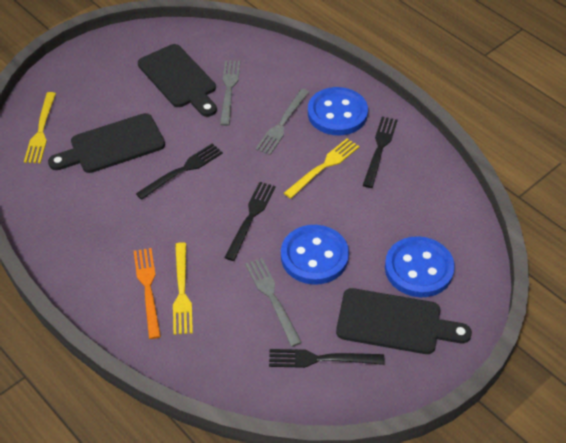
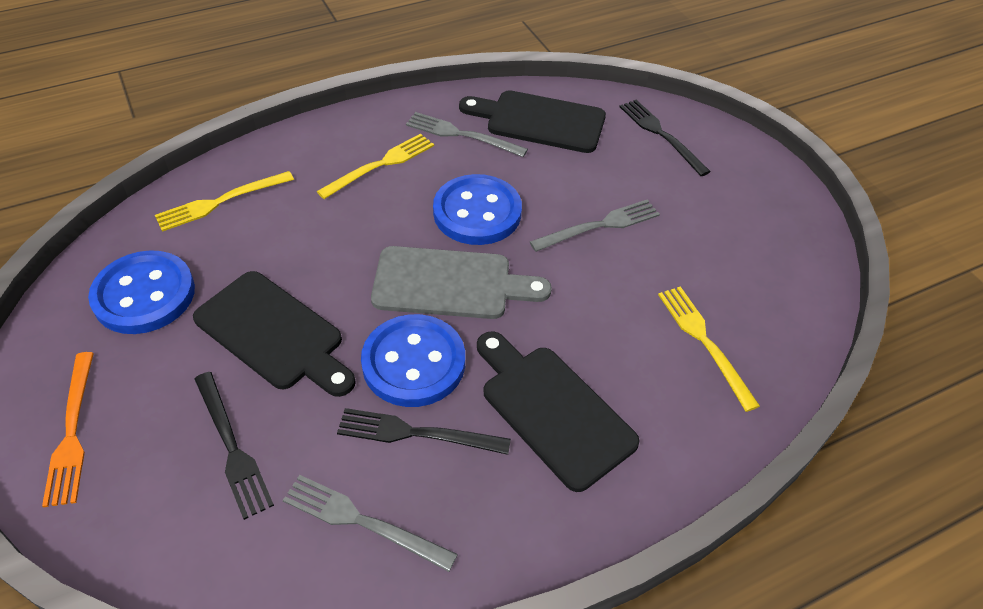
black fork: [136,143,223,200] [224,182,276,261] [269,349,385,368] [363,117,398,188] = 4 -> [195,372,274,520] [337,408,511,455] [619,100,711,176] = 3
grey cutting board: none = 0 -> [371,246,552,319] = 1

